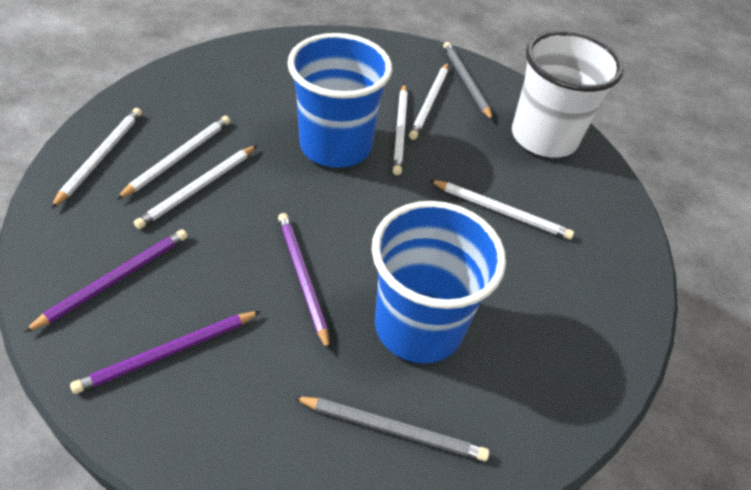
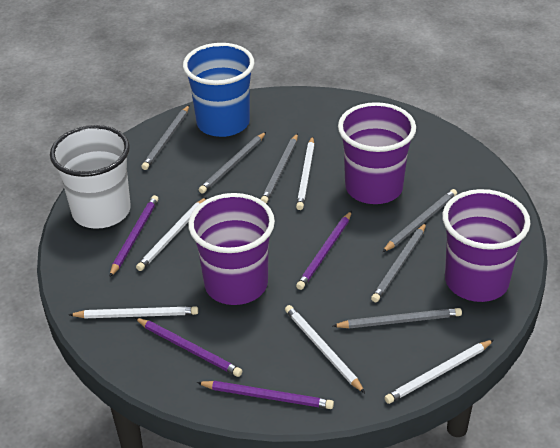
blue cup: [287,33,392,168] [372,201,506,363] = 2 -> [183,43,254,137] = 1
grey pencil: [294,397,489,461] [443,42,493,121] = 2 -> [141,105,189,170] [199,132,266,194] [261,133,298,203] [333,308,462,329] [371,223,426,302] [382,189,457,252] = 6
purple cup: none = 0 -> [188,193,275,305] [338,102,416,204] [442,189,531,302] = 3
purple pencil: [23,229,188,333] [70,311,261,394] [278,213,330,351] = 3 -> [110,195,158,277] [135,318,242,377] [197,381,334,409] [296,211,352,290] = 4
white pencil: [51,108,142,209] [116,116,230,200] [134,145,257,229] [393,84,408,175] [409,63,448,140] [430,180,574,239] = 6 -> [69,306,198,318] [136,197,207,271] [285,305,365,393] [296,136,315,210] [384,340,494,404] = 5

